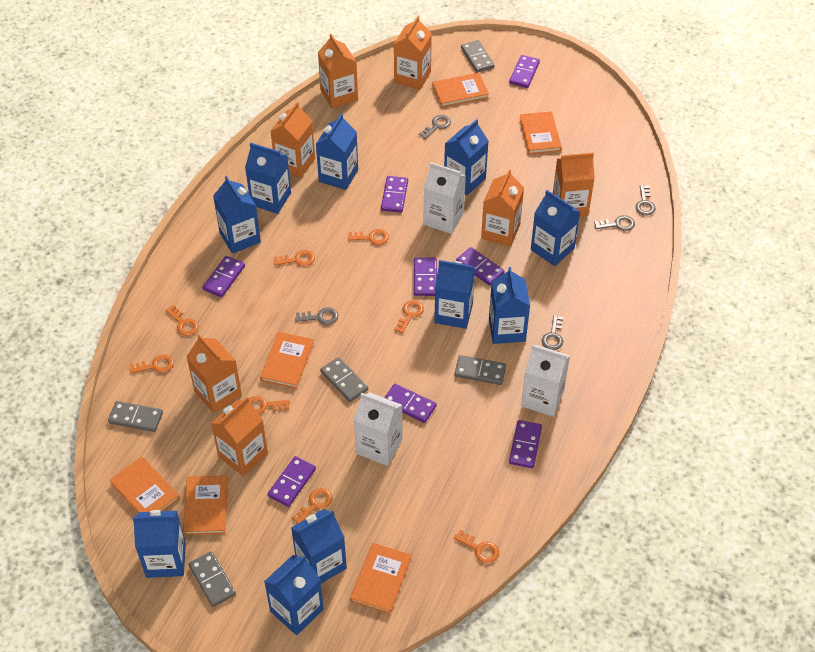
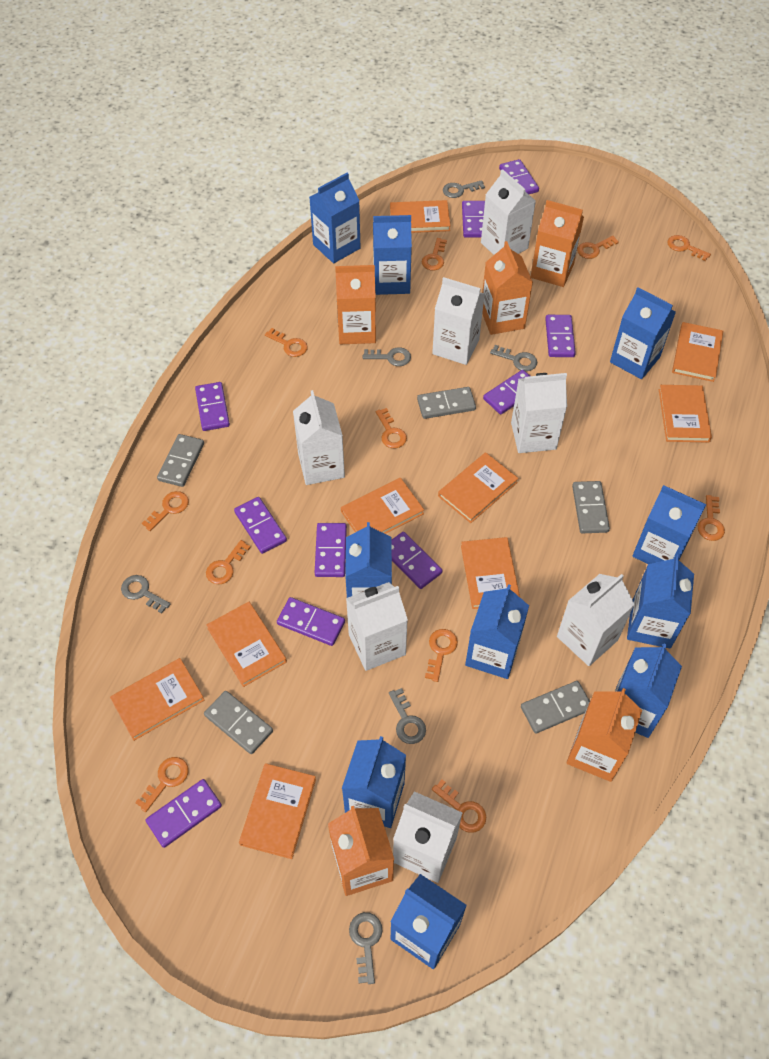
grey key: [295,307,338,325] [419,115,451,139] [542,315,563,350] [594,215,635,231] [635,185,656,216] = 5 -> [121,575,171,614] [349,912,383,984] [363,347,411,366] [389,688,426,744] [443,180,485,198] [490,345,537,371] = 6
orange book: [110,456,180,513] [183,475,228,535] [260,332,314,389] [350,543,411,614] [432,73,489,107] [519,111,562,154] = 6 -> [110,658,204,741] [206,602,287,687] [239,763,316,859] [341,478,424,534] [390,200,451,233] [438,452,518,523] [461,537,520,609] [659,385,712,443] [672,322,723,382] = 9
orange carton: [186,334,242,413] [211,397,268,476] [271,102,315,178] [318,34,358,108] [394,16,432,90] [481,169,524,247] [553,153,595,217] = 7 -> [328,806,394,896] [335,265,376,344] [482,241,533,335] [531,200,584,287] [566,688,642,782] = 5
orange key: [130,354,174,373] [165,305,199,336] [249,396,290,414] [274,250,315,266] [292,488,332,524] [348,229,389,245] [394,300,424,334] [454,530,499,564] = 8 -> [135,757,189,812] [142,491,189,531] [206,540,251,584] [265,328,308,357] [376,408,407,449] [422,238,447,270] [425,629,458,682] [432,780,486,833] [577,236,619,259] [667,235,711,261] [698,495,725,541] = 11
purple domino: [202,256,245,297] [268,456,316,507] [381,176,408,213] [384,384,437,423] [414,257,437,296] [456,247,504,286] [509,55,540,88] [509,420,542,468] = 8 -> [146,779,222,848] [195,382,230,431] [234,497,287,554] [277,597,345,646] [315,523,347,577] [391,532,442,589] [462,201,485,238] [483,370,530,414] [499,159,539,194] [545,315,576,357] = 10
white carton: [354,392,402,466] [423,162,466,234] [521,345,570,417] = 3 -> [293,390,345,485] [346,582,408,671] [393,791,462,883] [432,277,485,365] [481,169,536,255] [511,373,567,453] [557,574,635,666] = 7

